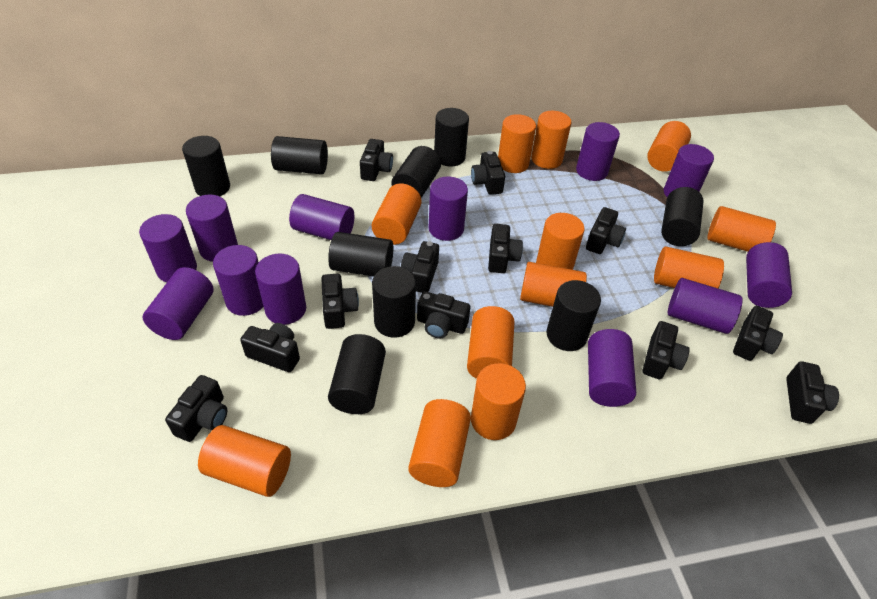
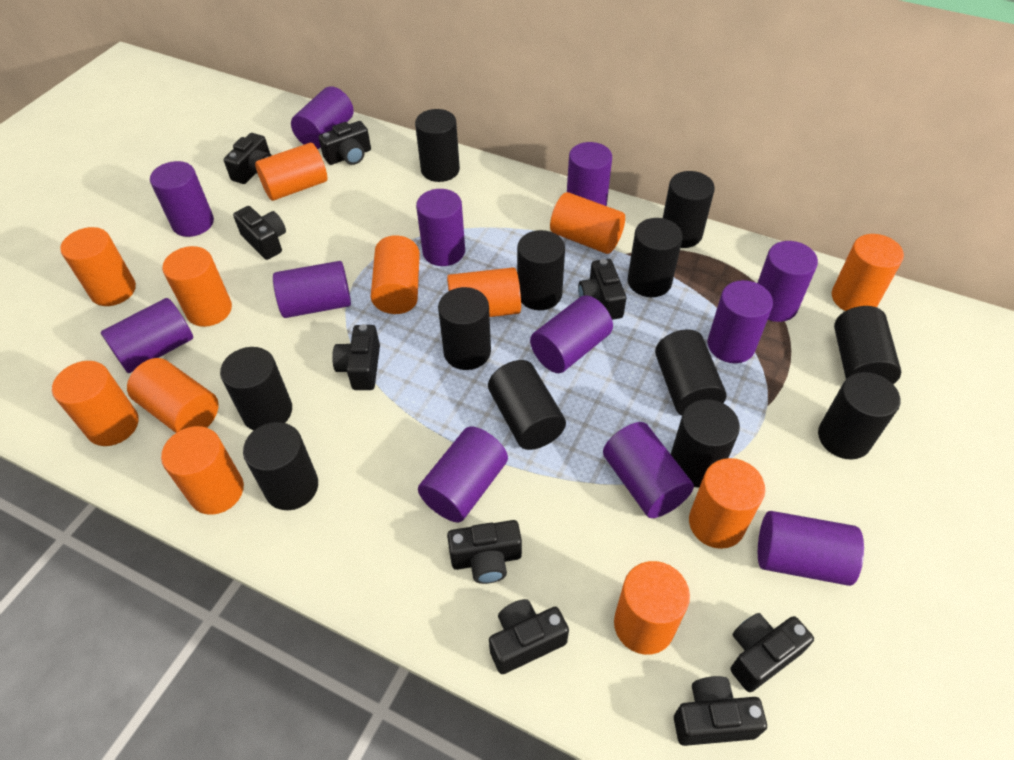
black camera: [165,375,227,442] [240,323,300,372] [321,274,359,329] [360,139,393,181] [401,241,439,293] [417,292,470,339] [471,151,505,195] [488,224,523,273] [586,207,626,254] [643,321,690,379] [733,306,783,361] [786,361,839,424] = 12 -> [224,133,272,184] [233,206,286,260] [318,121,371,165] [332,324,380,390] [447,520,522,584] [489,599,569,674] [578,259,626,320] [674,676,767,746] [730,613,814,692] = 9
black cylinder: [182,136,230,196] [271,136,328,174] [328,232,393,277] [328,334,386,414] [372,266,416,338] [392,146,441,198] [434,108,469,167] [546,280,601,351] [661,187,704,246] = 9 -> [220,347,292,430] [243,422,318,510] [415,109,460,182] [438,287,491,370] [488,360,566,450] [517,230,565,310] [628,218,683,297] [655,329,726,416] [663,171,715,248] [671,399,740,487] [818,372,900,460] [834,306,901,384] = 12

